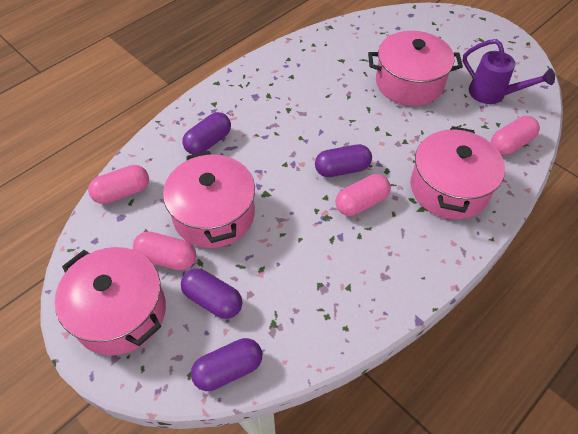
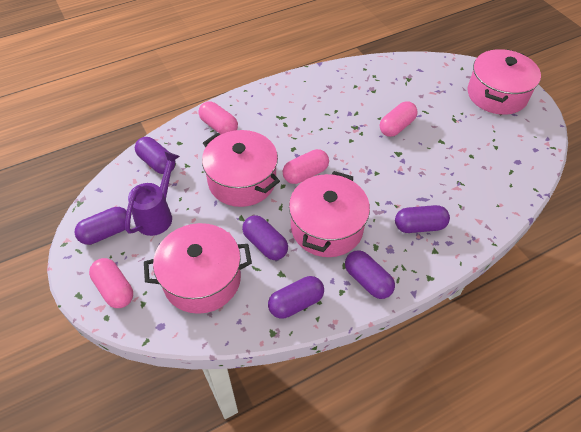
purple capsule: [181,269,242,319] [182,112,231,154] [191,338,262,391] [315,144,372,177] = 4 -> [75,207,127,245] [135,137,175,174] [242,215,288,260] [268,276,324,318] [345,250,395,299] [395,205,450,233] = 6

